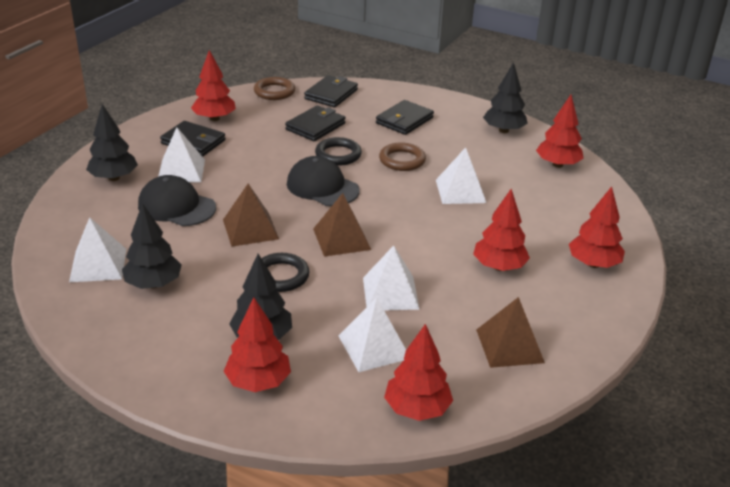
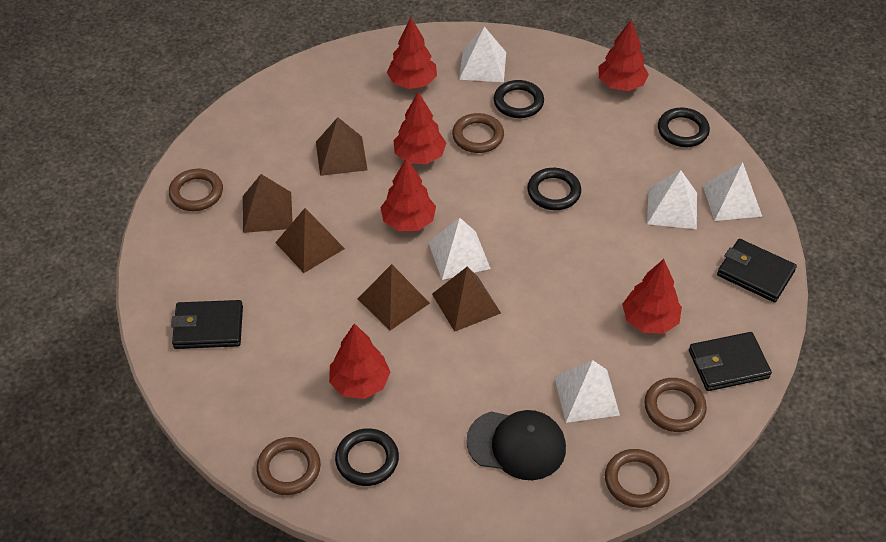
black cap: [138,175,216,226] [287,156,360,206] = 2 -> [466,410,566,480] = 1
black ring: [261,253,309,292] [315,137,362,166] = 2 -> [335,428,399,486] [494,80,544,118] [527,168,581,210] [658,108,710,147] = 4
black tree: [86,104,138,181] [122,203,182,289] [229,254,292,340] [483,62,528,133] = 4 -> none = 0
black wallet: [160,121,226,157] [285,105,346,141] [304,75,358,107] [376,100,434,135] = 4 -> [171,300,243,349] [689,332,772,391] [717,239,797,302] = 3
brown pyramid: [223,184,279,247] [313,193,371,257] [476,297,545,368] = 3 -> [243,174,293,233] [275,208,345,273] [316,117,367,176] [358,264,430,330] [432,267,501,332] = 5
brown ring: [254,77,295,100] [379,142,426,171] = 2 -> [169,168,223,211] [256,437,321,495] [452,113,504,153] [605,449,670,508] [644,378,707,432] = 5

